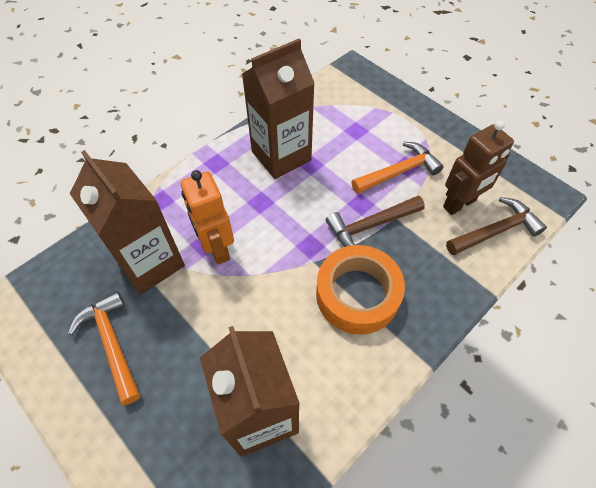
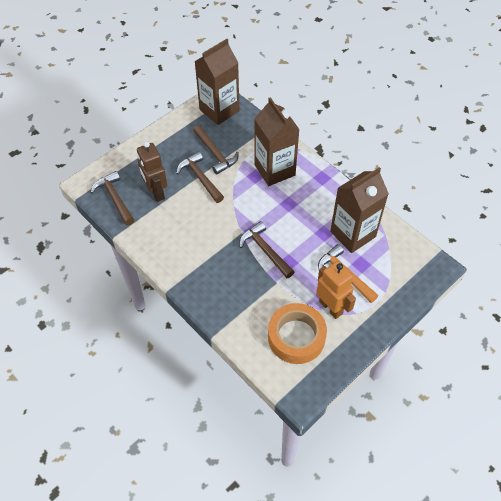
brown hammer: [326,196,425,247] [446,197,547,256] = 2 -> [90,171,134,225] [176,151,224,203] [193,125,239,175] [239,221,295,278] = 4
orange hammer: [68,291,140,405] [351,142,444,194] = 2 -> [318,244,378,303] = 1

